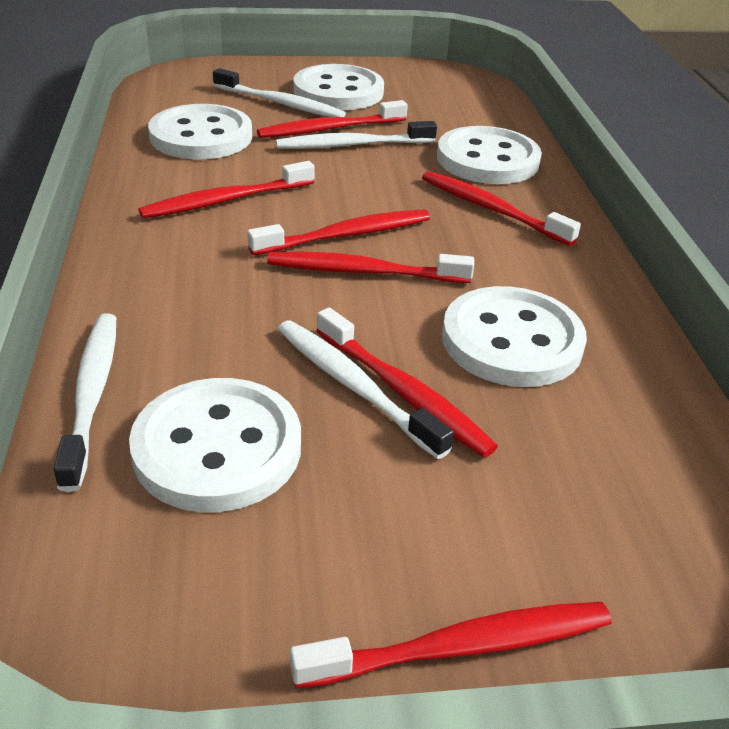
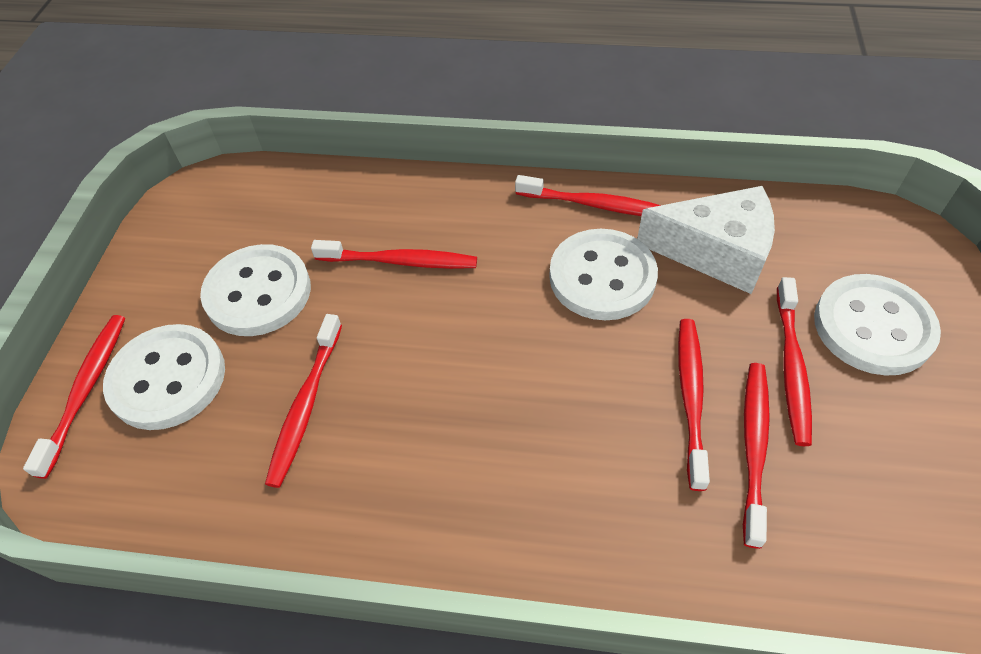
white button: [129,378,301,512] [148,104,252,159] [294,64,384,110] [437,126,542,184] [442,286,587,387] = 5 -> [103,324,225,430] [200,244,311,336] [549,229,658,320] [814,274,941,376] = 4
white cheese: none = 0 -> [637,186,775,294] = 1
white toothbrush: [54,314,116,492] [213,68,346,117] [276,121,437,149] [278,320,454,459] = 4 -> none = 0

